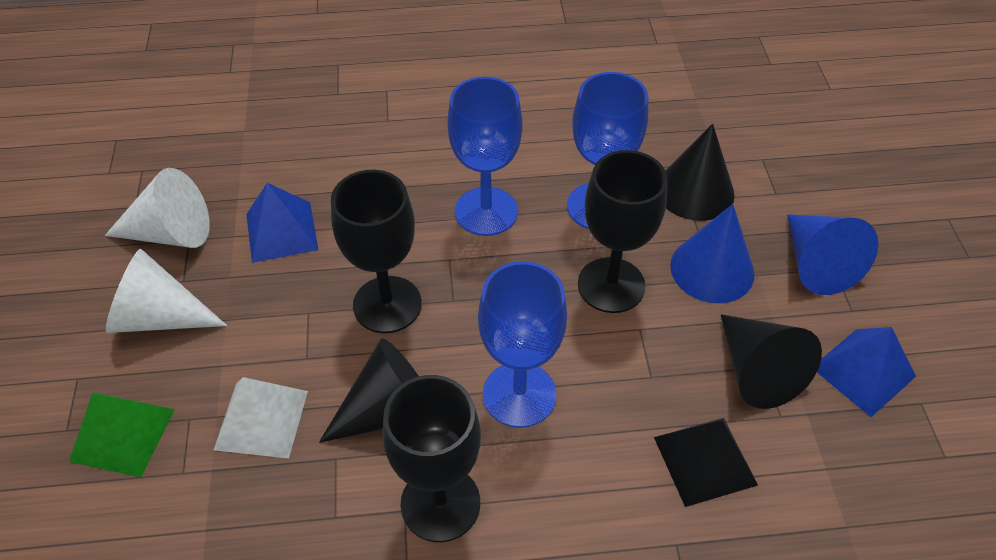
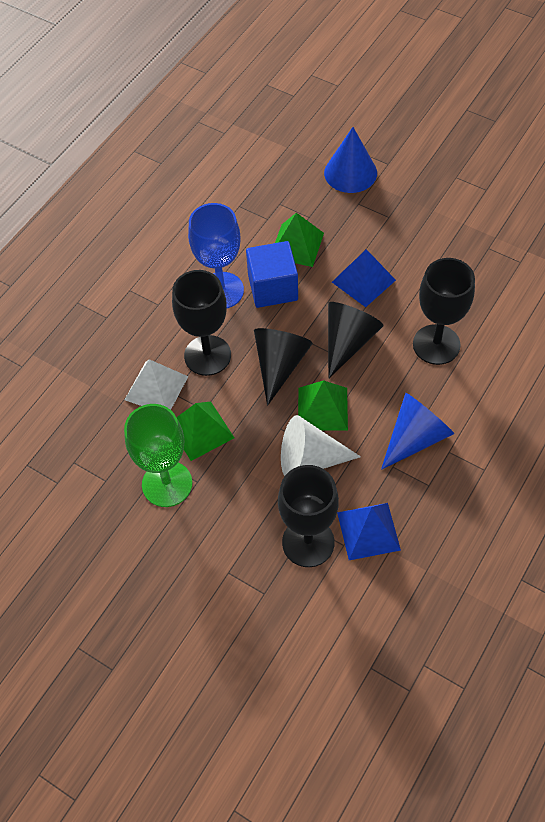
black cone: [319,338,418,443] [665,124,735,221] [721,314,822,409] = 3 -> [254,328,313,406] [328,302,384,379] = 2
black pyramid: [654,418,758,507] = 1 -> none = 0
blue cube: none = 0 -> [246,241,298,308] = 1
blue goblet: [447,77,523,236] [478,261,567,428] [567,72,648,229] = 3 -> [188,203,244,308] = 1
green goblet: none = 0 -> [124,404,192,507] = 1
green pyramid: [69,393,175,477] = 1 -> [176,402,234,461] [275,213,324,267] [298,380,348,430] = 3
white cone: [105,168,210,248] [106,249,227,333] = 2 -> [281,415,361,476] = 1

